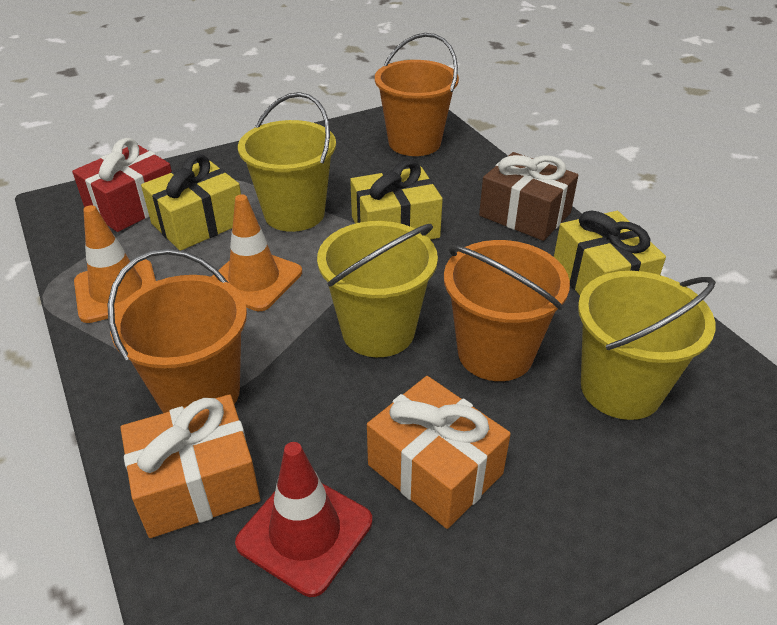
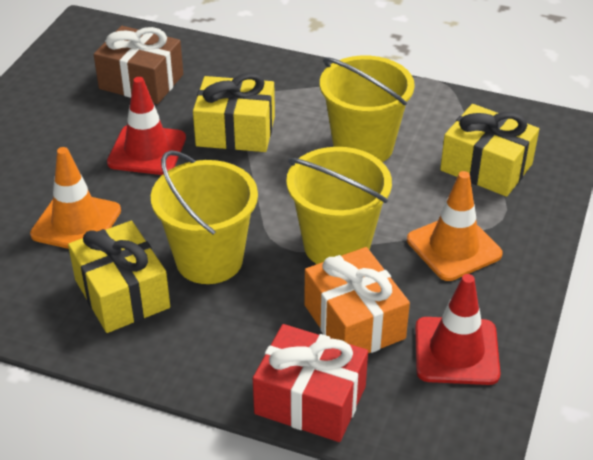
orange bucket: [108,249,247,413] [375,33,459,156] [444,240,570,381] = 3 -> none = 0
orange gift: [121,394,260,538] [367,376,511,529] = 2 -> [304,247,410,353] = 1
red traffic cone: [235,442,372,597] = 1 -> [107,77,186,175] [415,274,501,385] = 2

